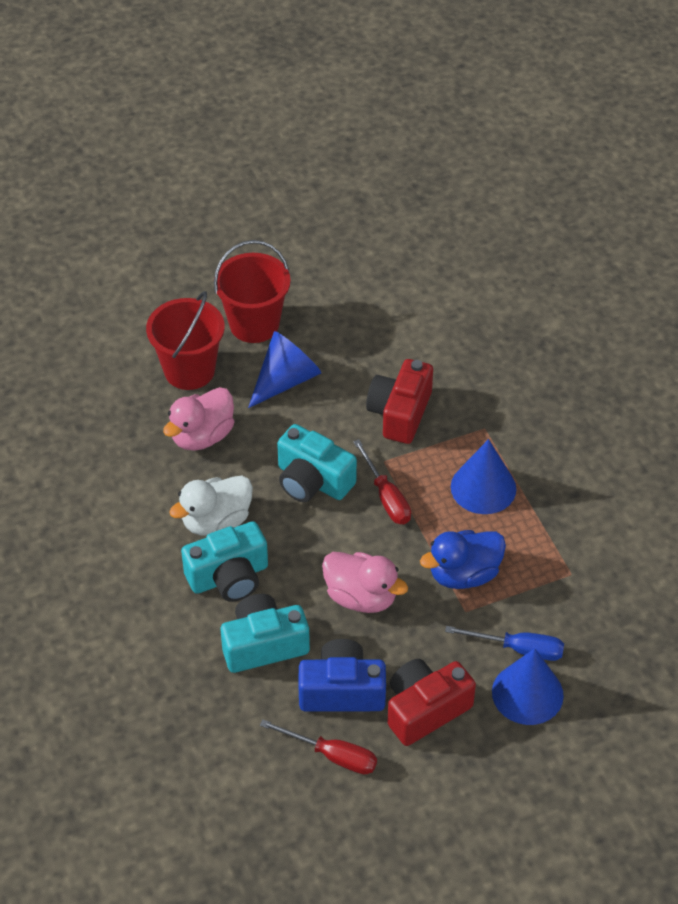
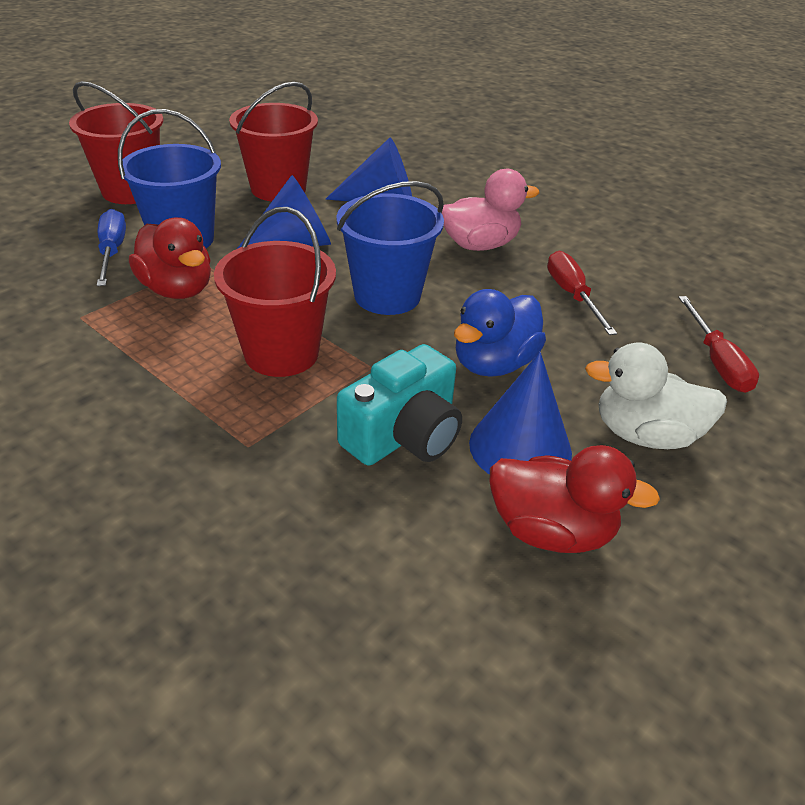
blue bucket: none = 0 -> [118,109,221,248] [336,181,444,315] = 2
blue camera: [298,639,386,712] = 1 -> none = 0
pink duck: [163,387,234,450] [322,552,408,613] = 2 -> [442,169,539,251] = 1
red bucket: [146,291,225,390] [214,240,291,343] = 2 -> [69,81,163,204] [214,207,336,377] [229,82,318,201] = 3
red camera: [366,359,433,444] [388,659,476,746] = 2 -> none = 0
red duck: none = 0 -> [129,217,211,299] [490,445,660,553] = 2
turquoise camera: [181,521,268,602] [221,594,310,673] [277,424,357,502] = 3 -> [337,344,462,466] = 1

